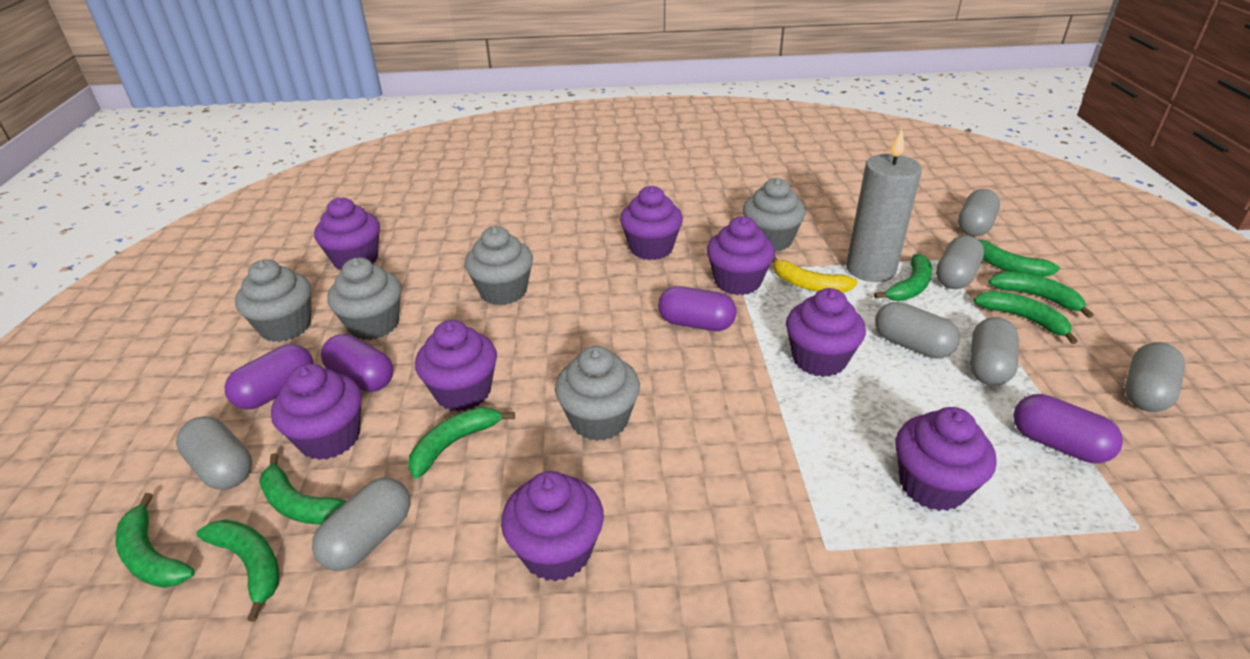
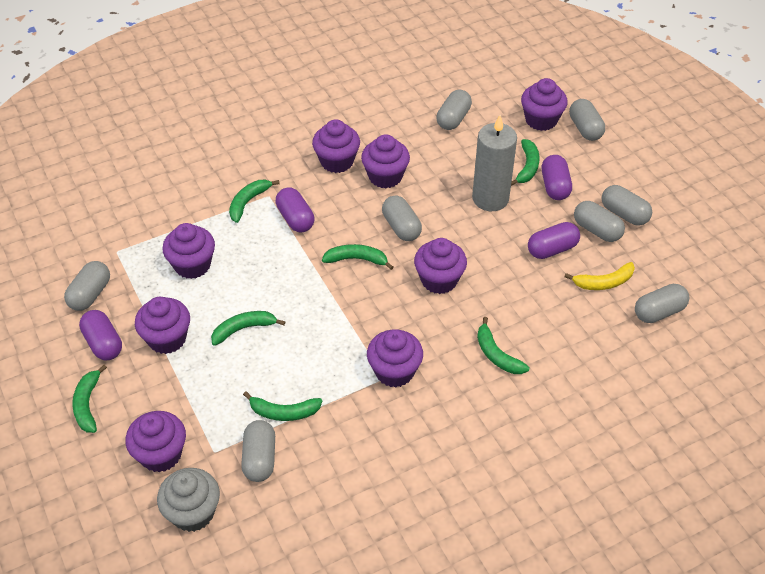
green banana: [115,493,195,588] [196,519,279,622] [259,453,347,525] [408,407,515,478] [874,254,932,301] [969,234,1060,277] [974,291,1078,344] [988,272,1093,318] = 8 -> [73,365,107,433] [211,311,285,346] [229,180,280,223] [243,392,322,421] [322,244,394,270] [477,317,529,374] [511,139,540,186] = 7
grey capsule: [176,417,252,490] [312,477,410,571] [875,302,960,359] [936,235,984,289] [958,189,1000,236] [970,317,1019,386] [1125,342,1185,412] = 7 -> [64,261,110,311] [241,420,275,482] [382,196,422,241] [436,90,472,130] [569,99,605,141] [574,201,625,242] [601,185,652,226] [635,284,689,323] = 8
grey cupcake: [235,259,311,342] [327,257,402,340] [465,226,533,305] [555,346,640,441] [742,178,806,252] = 5 -> [157,468,220,532] = 1

